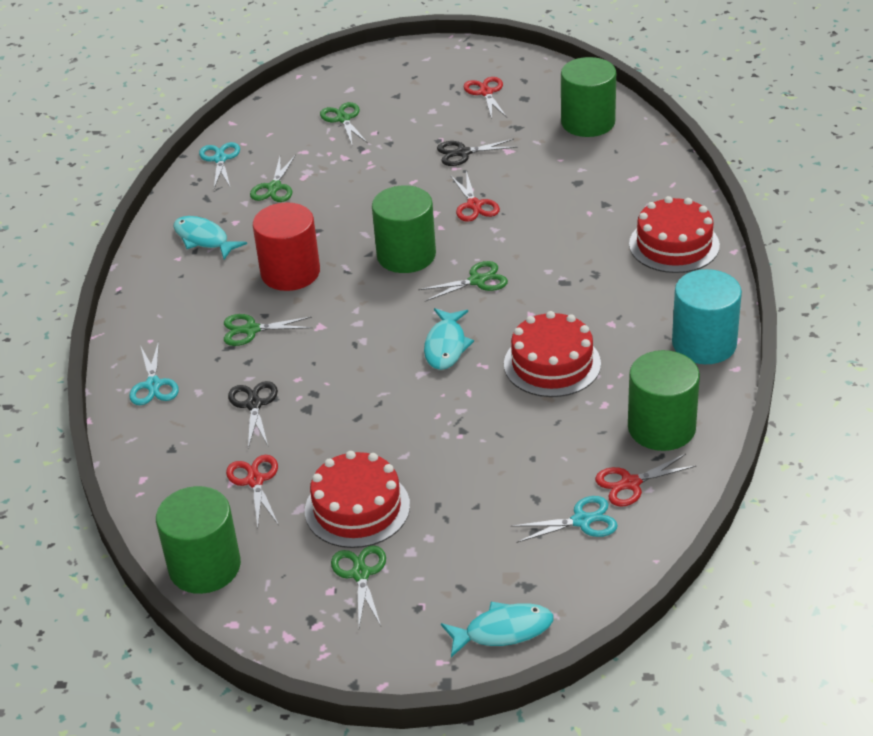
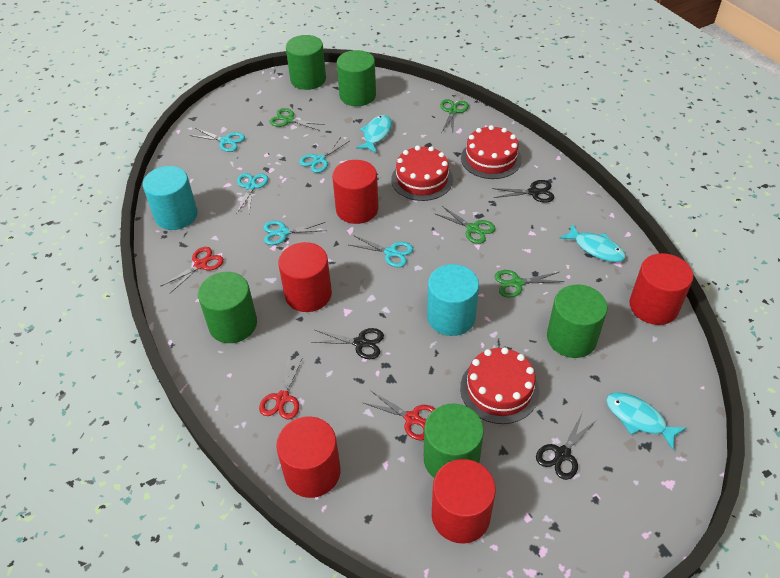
black scissors: [228,381,278,448] [437,139,518,166] = 2 -> [312,328,384,359] [492,180,555,203] [536,412,597,480] = 3
green cylinder: [156,486,241,594] [372,185,436,273] [561,57,616,137] [628,350,700,451] = 4 -> [198,272,257,343] [286,35,326,90] [337,50,376,106] [424,404,484,478] [547,285,607,358] = 5
green scissors: [224,314,313,346] [250,155,296,202] [320,102,368,144] [331,545,386,627] [418,261,508,302] = 5 -> [270,108,325,131] [434,206,496,244] [440,99,469,132] [494,270,564,298] = 4
red cylinder: [253,202,320,291] = 1 -> [276,416,341,498] [278,242,332,312] [332,160,378,224] [432,459,496,544] [630,253,693,325] = 5
red scissors: [226,455,278,527] [450,171,500,222] [464,77,507,119] [595,454,696,507] = 4 -> [161,247,224,294] [259,355,303,419] [364,390,435,440] = 3
turquoise cylinder: [672,269,742,364] = 1 -> [143,166,198,230] [427,264,479,336] = 2
turquoise scissors: [129,341,179,405] [199,142,240,188] [511,496,617,543] = 3 -> [189,128,245,152] [236,173,268,214] [263,221,326,245] [299,137,349,173] [349,235,413,267] = 5

